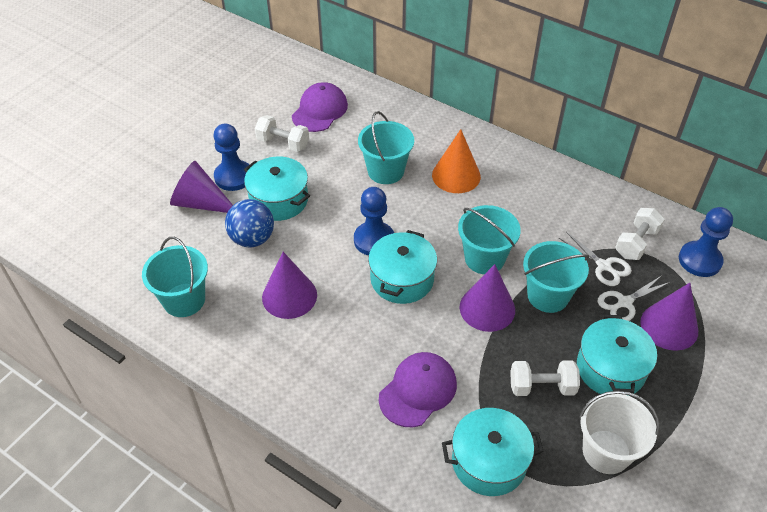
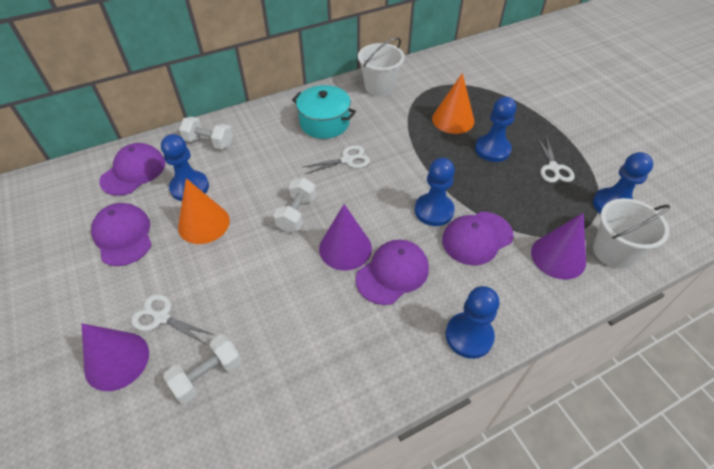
blue ball: [225,199,274,248] = 1 -> none = 0
blue pawn: [213,123,249,191] [354,187,394,255] [679,207,733,277] = 3 -> [161,134,209,201] [415,158,455,226] [446,286,499,359] [475,97,517,162] [593,152,653,214] = 5
orange cone: [432,129,481,193] = 1 -> [178,178,230,244] [432,73,474,134] = 2
purple cap: [292,82,348,132] [379,352,457,427] = 2 -> [91,203,152,266] [99,143,166,196] [356,240,429,305] [442,212,514,265] = 4
purple cone: [170,161,233,213] [262,252,317,319] [459,264,515,332] [640,283,698,351] = 4 -> [82,323,149,391] [319,204,372,271] [531,213,586,280] = 3
turquoise bucket: [142,237,208,317] [358,111,414,184] [458,205,521,274] [523,241,589,313] = 4 -> none = 0
turquoise pot: [244,157,310,221] [368,230,437,304] [442,408,544,496] [577,315,657,396] = 4 -> [292,85,356,139] = 1
white bucket: [579,391,660,474] = 1 -> [358,37,405,96] [593,198,670,268] = 2
white scissors: [559,232,632,286] [597,276,671,321] = 2 -> [131,294,214,345] [303,145,370,174] [537,135,575,183] = 3

